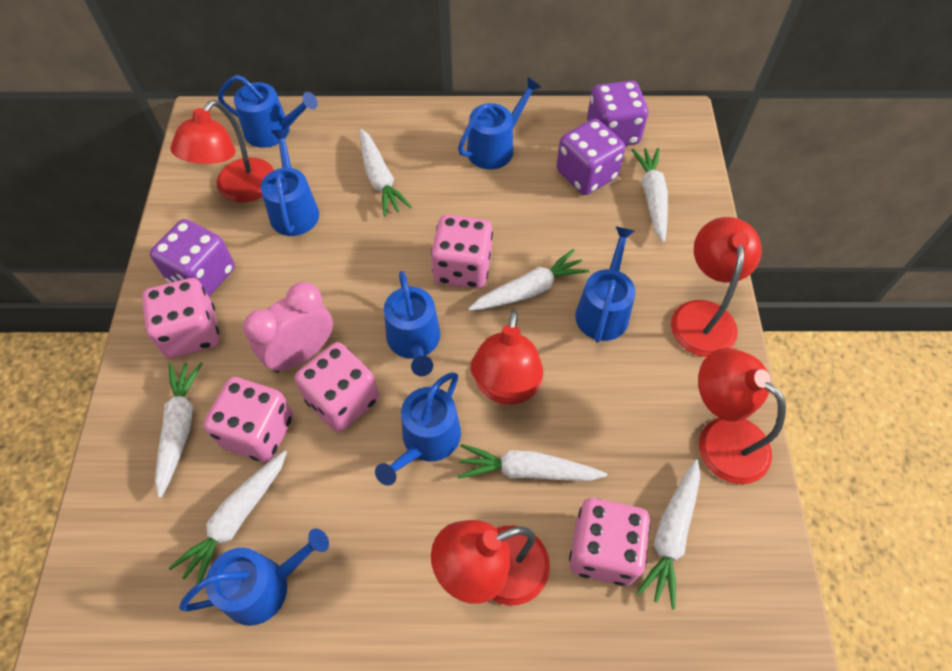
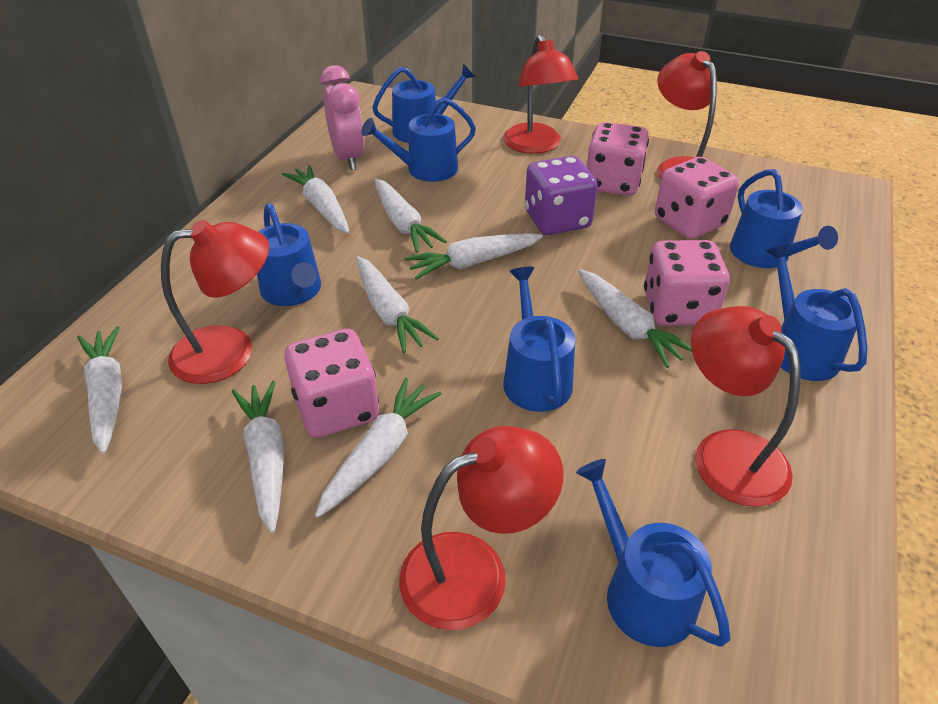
pink dice: [142,278,219,358] [203,377,293,462] [295,342,379,432] [431,215,493,289] [569,498,650,586] = 5 -> [284,329,379,438] [586,122,649,196] [644,240,730,326] [655,157,739,239] = 4
purple dice: [150,219,235,296] [556,119,625,195] [587,80,648,146] = 3 -> [525,156,598,235] = 1
white carrot: [155,362,203,498] [169,450,287,584] [360,129,412,217] [458,444,607,481] [468,249,589,311] [631,148,668,242] [636,459,700,609] = 7 -> [77,326,122,454] [232,381,284,533] [282,165,349,234] [315,378,442,518] [356,256,439,353] [374,179,447,253] [404,233,543,280] [578,269,692,368] = 8

